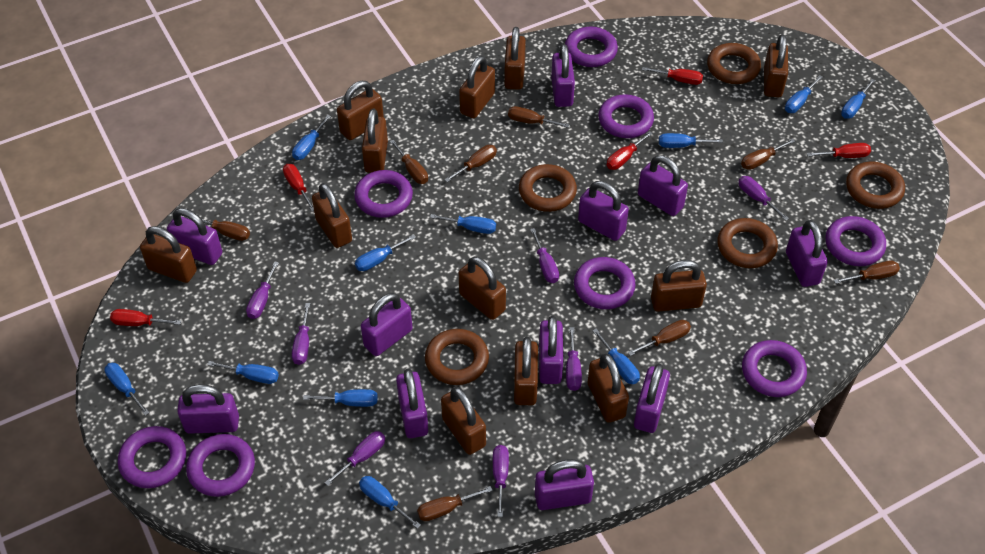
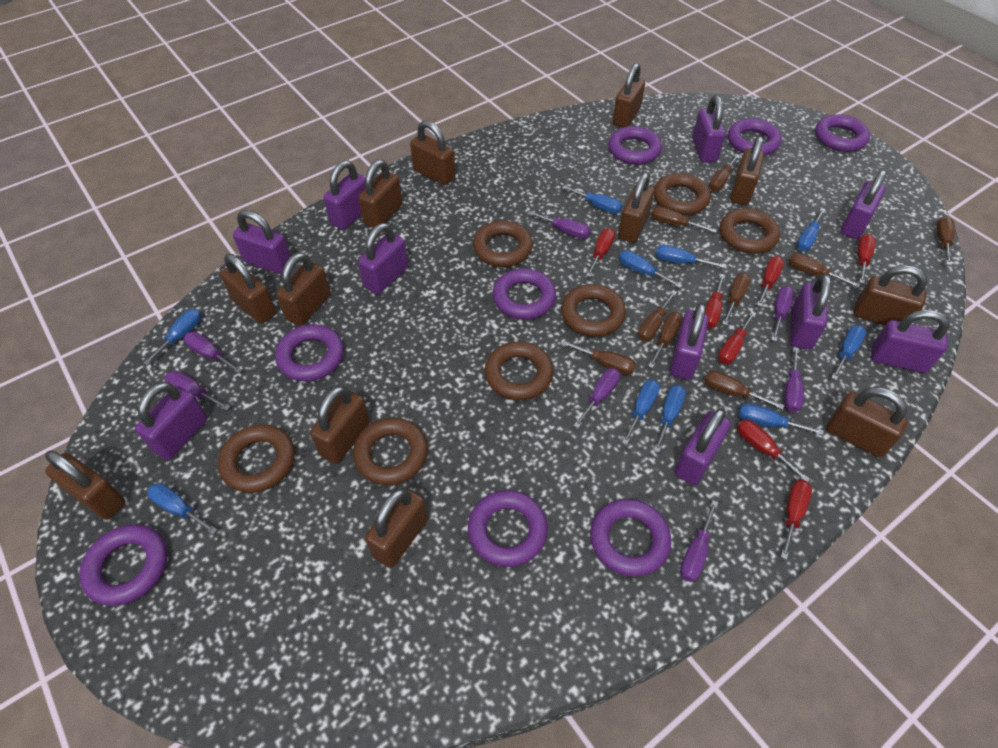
blue screwdriver: [104,363,150,416] [207,361,279,384] [292,115,331,160] [303,389,378,407] [355,234,416,271] [359,476,421,529] [430,214,496,234] [592,329,640,384] [659,133,723,148] [785,75,823,113] [841,79,875,119] = 11 -> [143,309,202,366] [147,483,217,535] [562,185,622,214] [619,250,682,288] [622,380,660,445] [654,385,686,452] [656,245,726,268] [738,403,824,435] [797,208,826,251] [831,325,866,380] = 10
brown ring: [425,329,489,385] [519,164,577,212] [707,43,761,84] [717,218,778,268] [846,162,905,209] = 5 -> [218,424,295,493] [353,418,428,485] [473,221,533,267] [484,341,553,400] [561,284,626,337] [654,173,711,215] [720,208,780,254] = 7
brown screwdriver: [188,218,250,241] [390,140,428,184] [417,486,493,521] [445,145,497,182] [508,106,570,128] [627,320,691,356] [741,139,795,170] [834,261,900,284] = 8 -> [562,341,636,375] [638,290,677,341] [648,312,683,368] [651,206,717,233] [704,370,784,410] [709,154,740,192] [722,273,751,326] [789,253,860,288] [936,216,955,265] = 9
purple padlock: [167,208,222,265] [177,384,239,434] [361,293,413,356] [396,369,428,438] [535,459,594,510] [539,316,563,384] [551,44,575,107] [578,181,629,241] [634,364,670,433] [638,155,688,216] [786,220,828,287] = 11 -> [135,382,208,460] [233,210,291,274] [324,161,366,230] [358,223,408,295] [670,303,709,380] [675,408,731,485] [692,95,726,162] [790,274,831,350] [840,170,887,239] [871,310,950,373] = 10
red screwdriver: [110,309,181,326] [283,164,314,211] [607,131,653,170] [642,67,703,85] [807,143,871,158] = 5 -> [586,228,615,277] [705,274,725,328] [718,311,756,364] [737,420,810,482] [757,256,784,307] [781,480,812,560] [857,234,876,284] = 7

